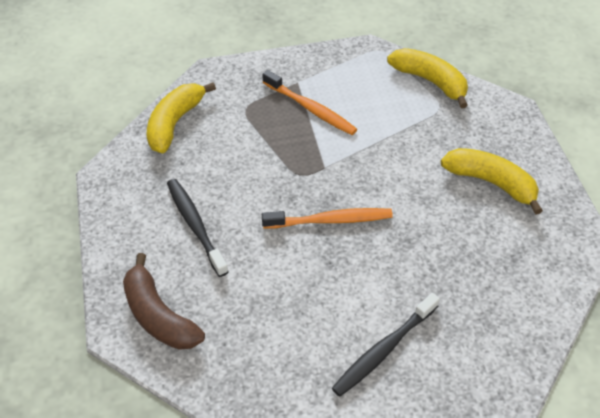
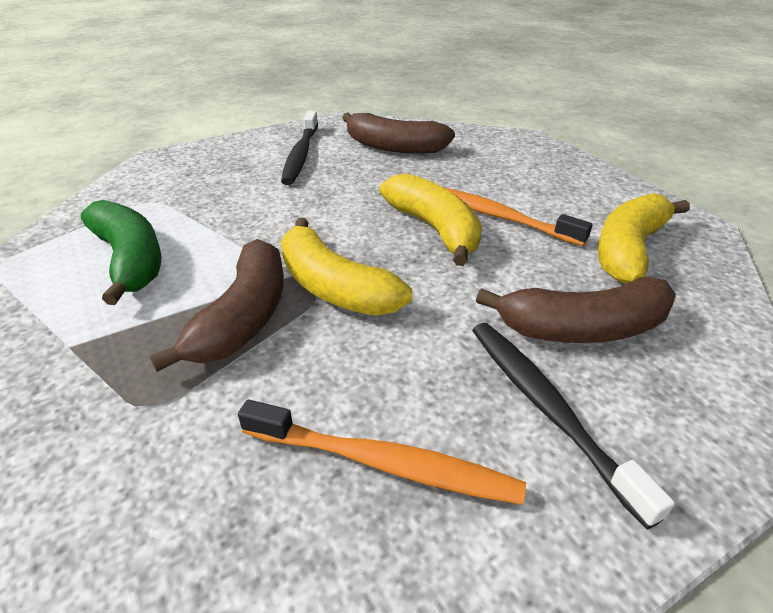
brown banana: [123,253,205,350] = 1 -> [150,239,284,372] [342,113,455,154] [476,277,676,343] = 3
green banana: none = 0 -> [81,200,161,305] = 1

